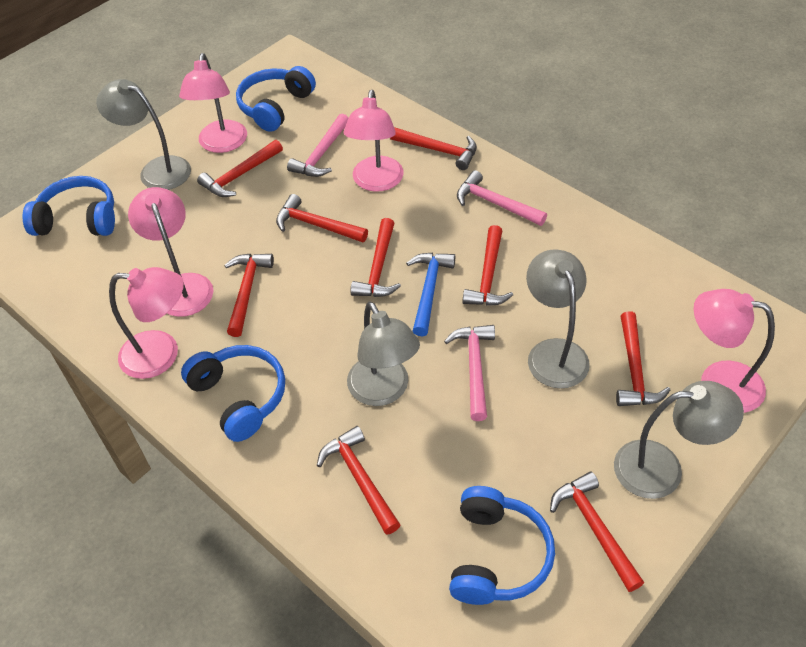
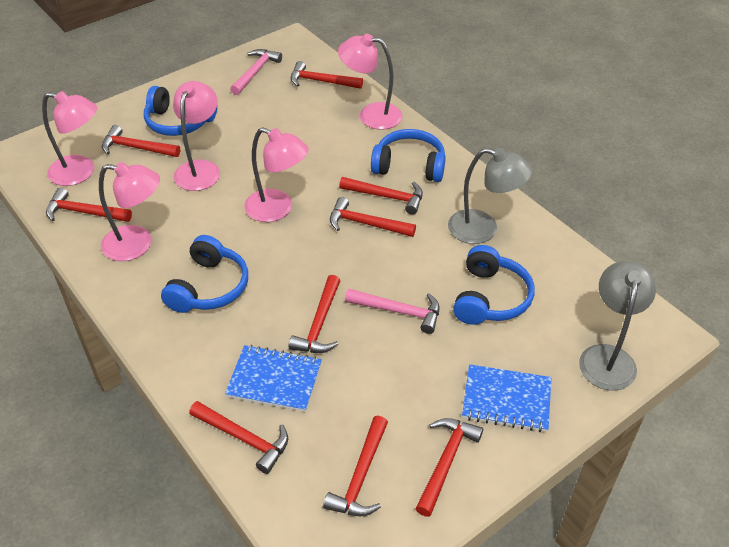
blue hammer: [406,253,455,336] = 1 -> none = 0
blue notebook: none = 0 -> [225,345,322,412] [462,364,551,432] = 2
grey lamp: [96,79,191,190] [347,301,420,406] [526,249,590,389] [614,381,744,499] = 4 -> [448,148,532,244] [579,261,656,391] = 2
pink hammer: [287,114,348,177] [444,325,495,421] [457,170,547,226] = 3 -> [230,49,282,95] [345,289,439,334] = 2

